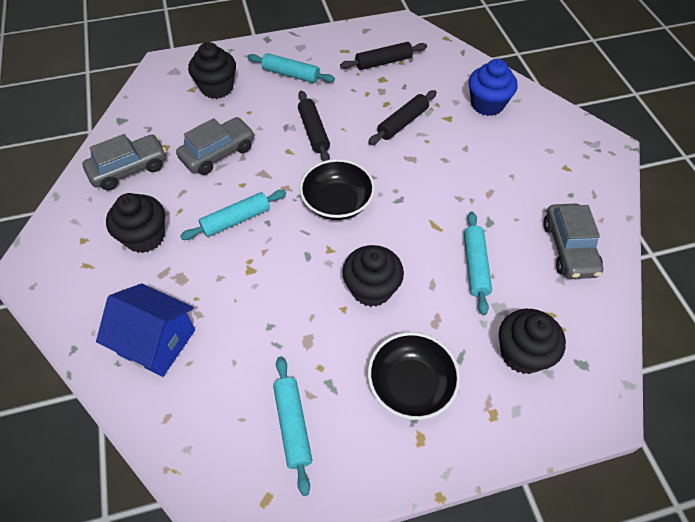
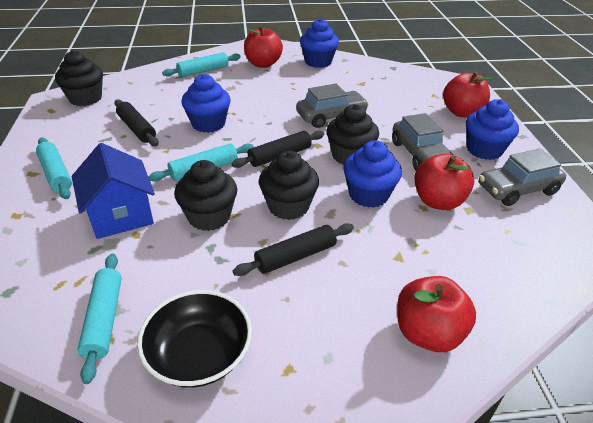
black bowl: [300,159,375,220] [368,332,460,420] = 2 -> [137,290,252,388] = 1
blue cupcake: [469,59,518,116] = 1 -> [181,74,231,133] [300,18,339,68] [343,140,402,208] [466,99,519,160] = 4
red apple: none = 0 -> [244,26,283,68] [397,276,476,352] [414,154,474,210] [443,71,492,117] = 4

